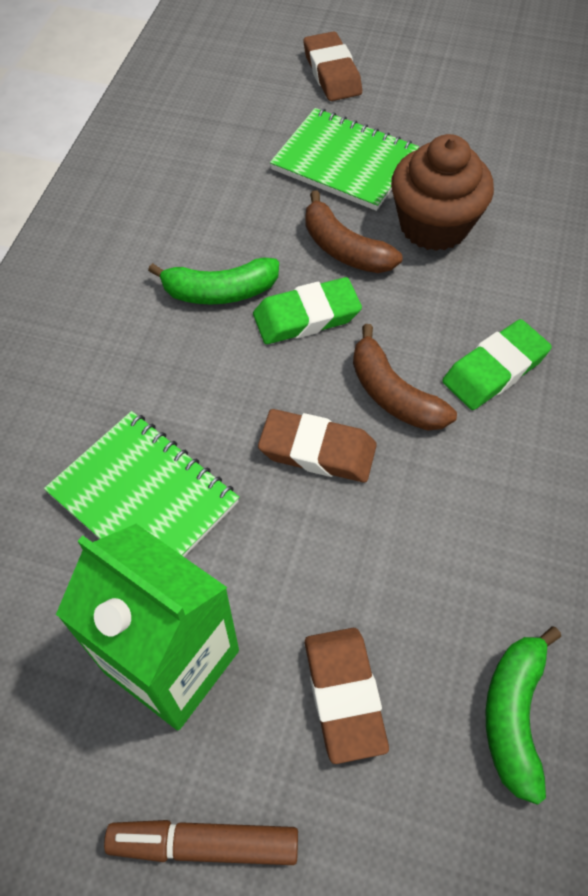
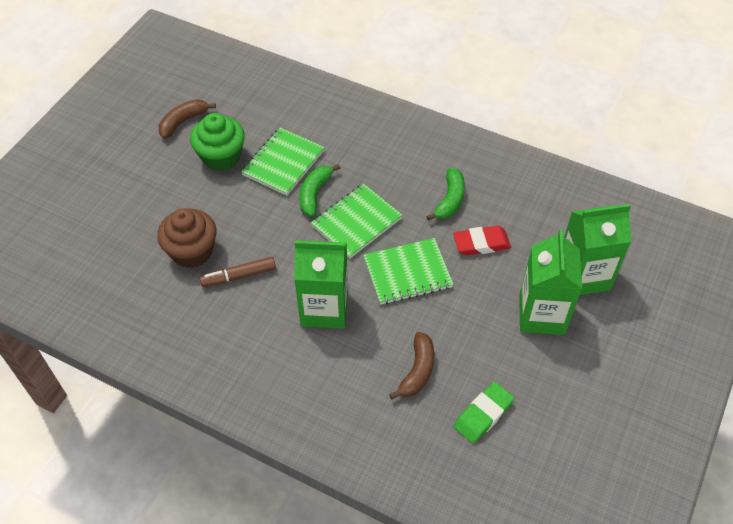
brown eraser: [258,409,377,482] [304,31,362,101] [305,628,389,764] = 3 -> none = 0
green carton: [56,524,239,730] = 1 -> [294,240,348,329] [519,229,582,335] [564,204,632,295] = 3
green cupcake: none = 0 -> [190,113,245,171] = 1
green eraser: [253,277,362,344] [443,319,552,410] = 2 -> [454,382,514,444] = 1
green notebook: [44,411,239,557] [270,108,419,211] = 2 -> [241,128,325,196] [311,184,403,258] [364,238,454,305] = 3
red eraser: none = 0 -> [453,226,511,256] = 1

